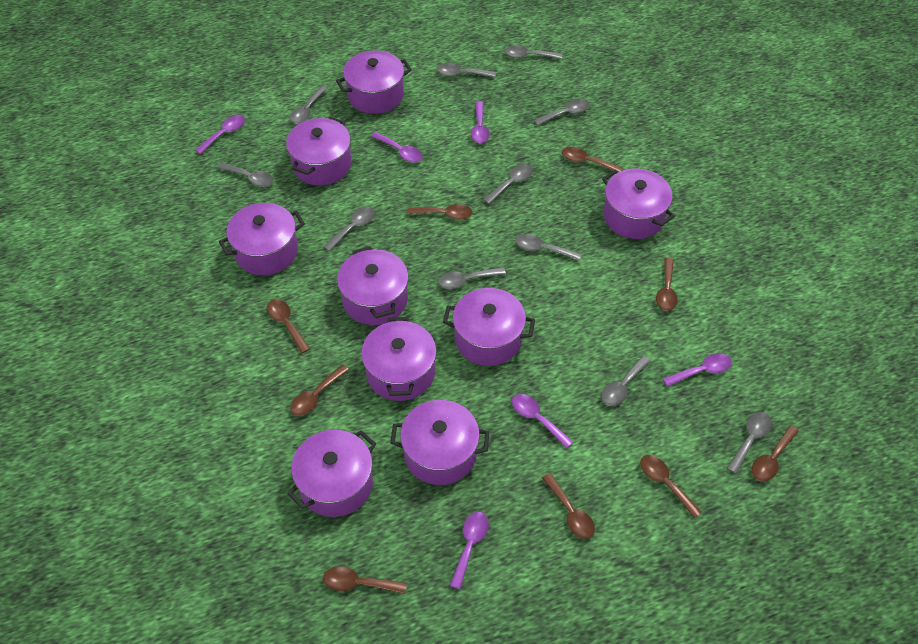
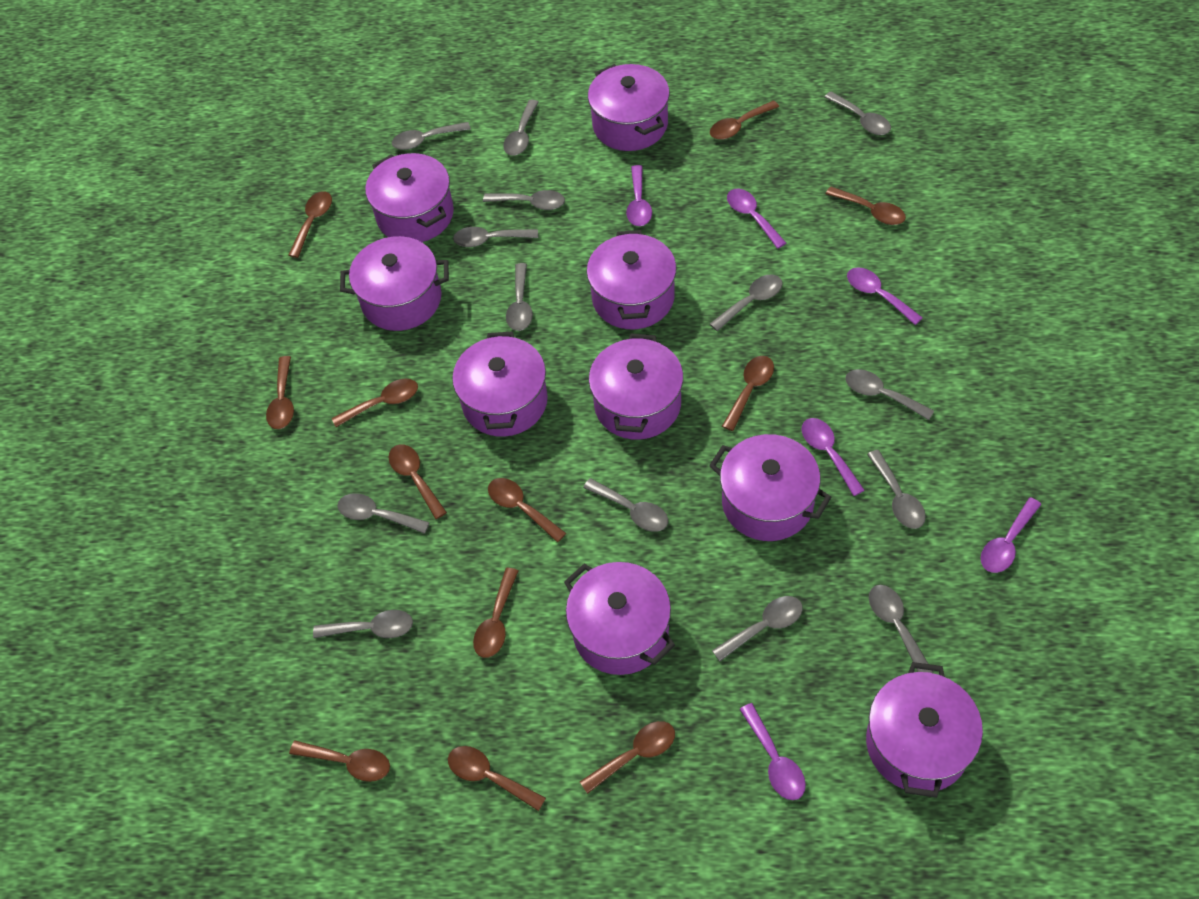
brown spoon: [267,299,310,353] [290,364,349,416] [323,566,407,594] [407,204,473,220] [542,473,595,539] [562,147,623,172] [640,455,702,519] [656,258,678,311] [752,425,799,481] = 9 -> [266,356,294,429] [288,191,332,258] [289,740,390,782] [332,379,418,427] [388,445,447,519] [448,746,546,811] [473,568,518,658] [488,478,566,543] [580,721,675,794] [710,100,779,140] [722,356,774,431] [826,187,906,225] = 12
grey spoon: [217,162,273,187] [290,86,327,124] [323,207,375,251] [437,63,496,77] [438,267,506,289] [483,164,533,204] [504,45,562,59] [515,234,582,261] [534,99,590,126] [601,355,651,406] [727,412,772,474] = 11 -> [313,610,413,638] [337,493,430,534] [392,122,471,150] [453,227,538,247] [483,190,565,210] [503,100,539,155] [506,263,533,331] [583,478,668,532] [710,274,782,331] [712,596,803,661] [824,92,891,135] [845,369,934,420] [867,450,926,529] [869,585,933,673] = 14

